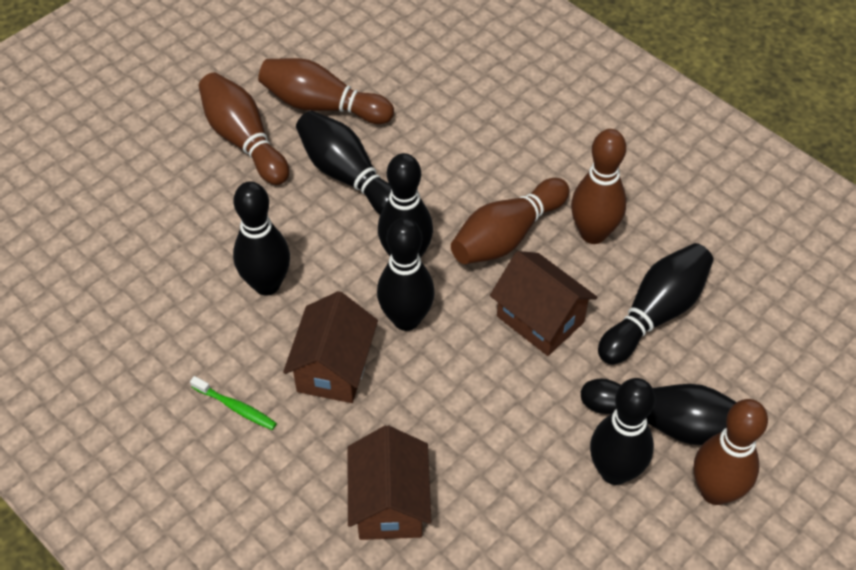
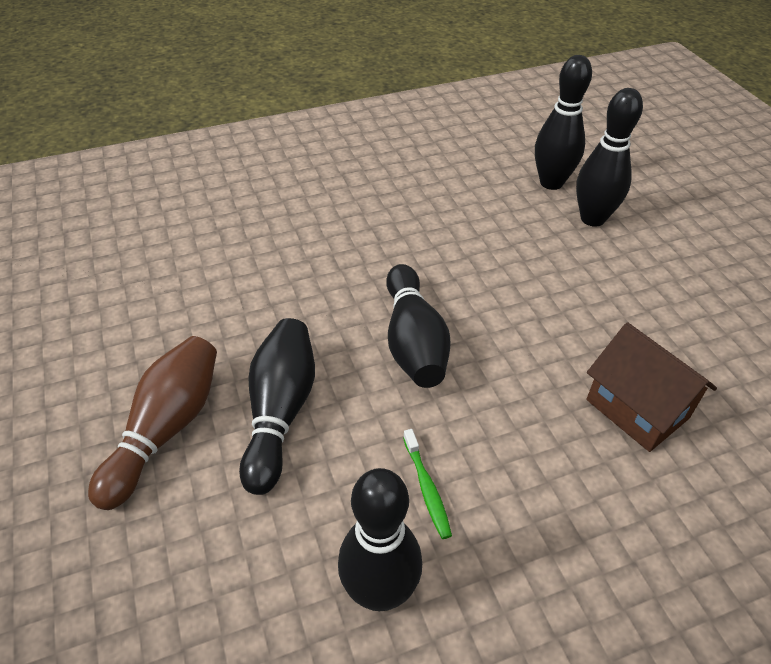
black bowling pin: [233,181,290,296] [296,111,391,215] [377,218,435,331] [378,153,433,258] [581,379,737,445] [590,378,655,485] [598,243,714,364] = 7 -> [239,318,315,495] [338,468,422,611] [386,264,451,388] [535,55,592,190] [576,88,643,227] = 5
brown bowling pin: [199,73,289,185] [258,58,394,124] [451,178,570,264] [571,129,627,244] [694,399,768,505] = 5 -> [88,336,217,510] = 1
brown house: [283,291,378,403] [348,425,431,540] [490,251,597,356] = 3 -> [586,322,717,452] = 1

